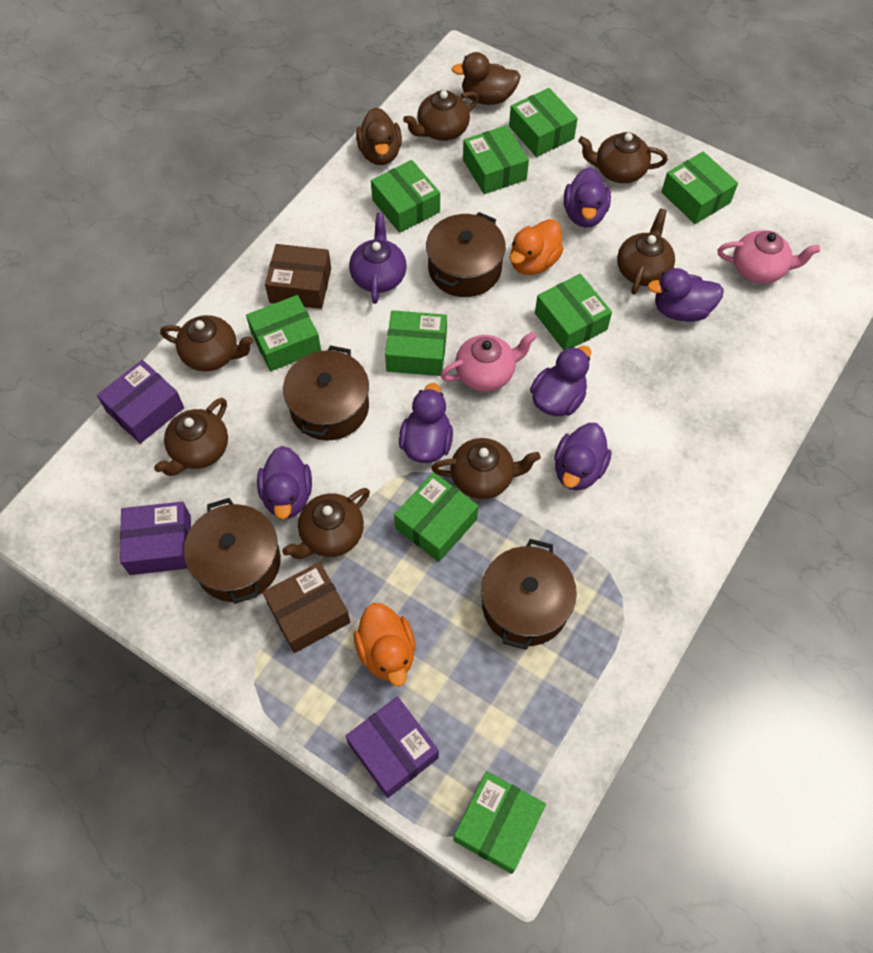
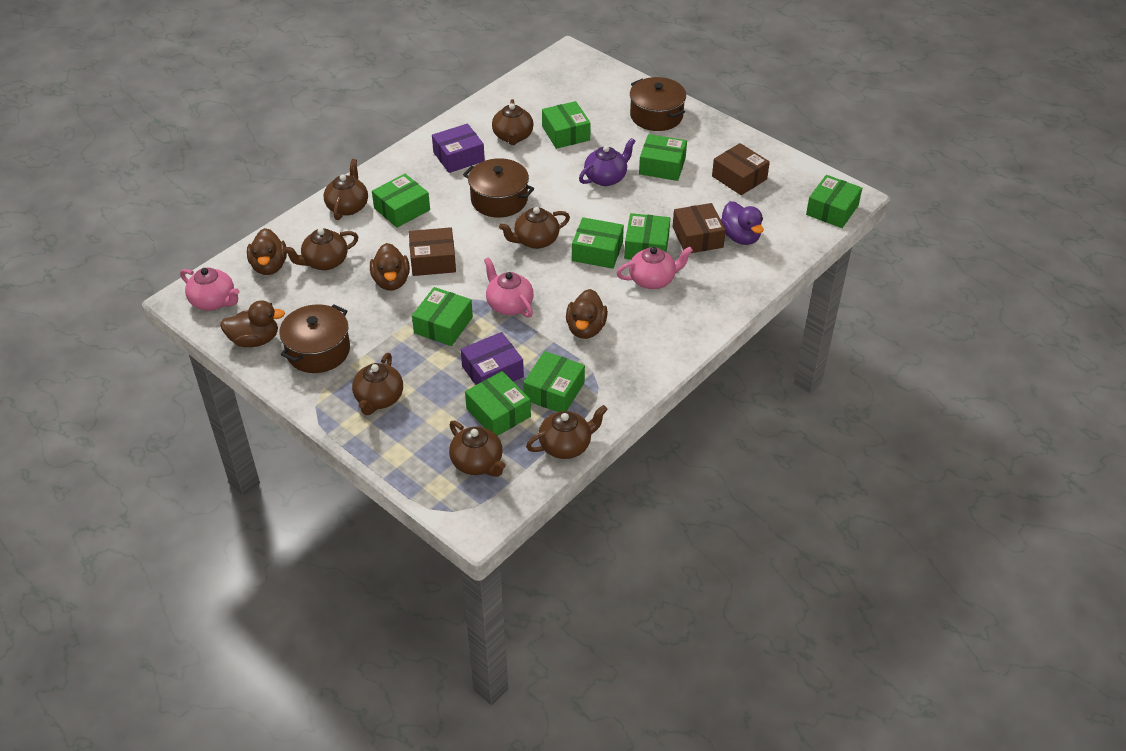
brown box: [263,562,350,653] [265,244,331,309] = 2 -> [409,227,456,276] [673,203,726,253] [712,143,770,195] = 3
brown duck: [356,107,402,165] [452,52,521,105] = 2 -> [220,301,285,347] [247,228,287,275] [370,243,410,290] [566,289,608,339] = 4
brown pot: [184,498,281,604] [283,345,369,440] [426,212,506,297] [481,539,577,650] = 4 -> [279,304,350,373] [463,158,535,218] [630,77,686,131] = 3
orange duck: [354,603,415,686] [510,219,564,275] = 2 -> none = 0
pink teapot: [440,332,537,392] [717,230,820,284] = 2 -> [180,268,240,311] [484,257,534,317] [617,246,693,289] = 3
purple box: [97,360,184,444] [120,502,191,575] [346,697,439,798] = 3 -> [432,124,485,173] [461,332,524,385] = 2
purple duck: [257,446,312,519] [399,383,453,463] [530,346,591,416] [554,423,612,491] [564,167,611,228] [647,268,724,322] = 6 -> [721,201,764,245] = 1

